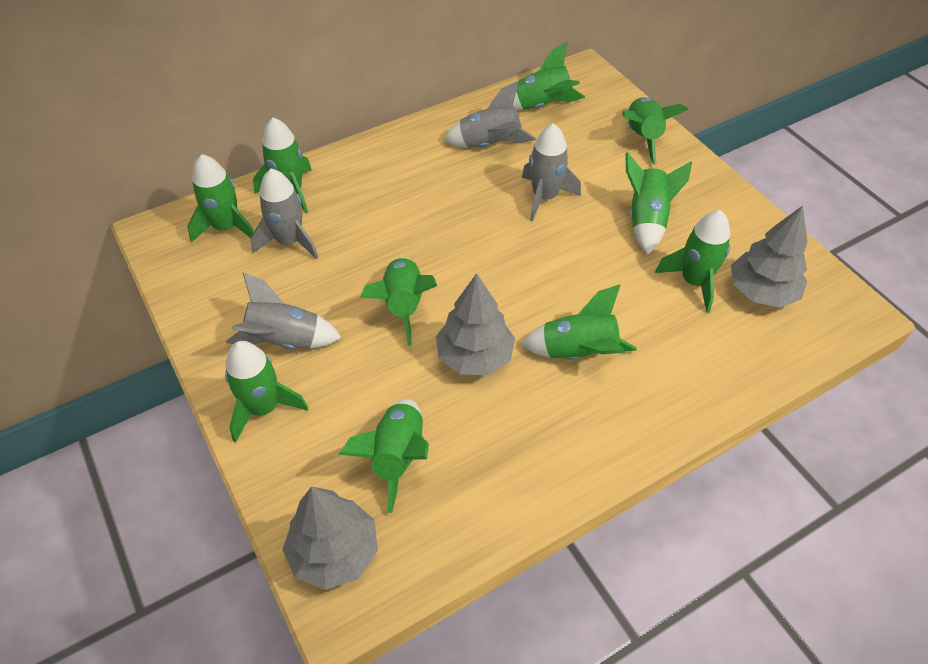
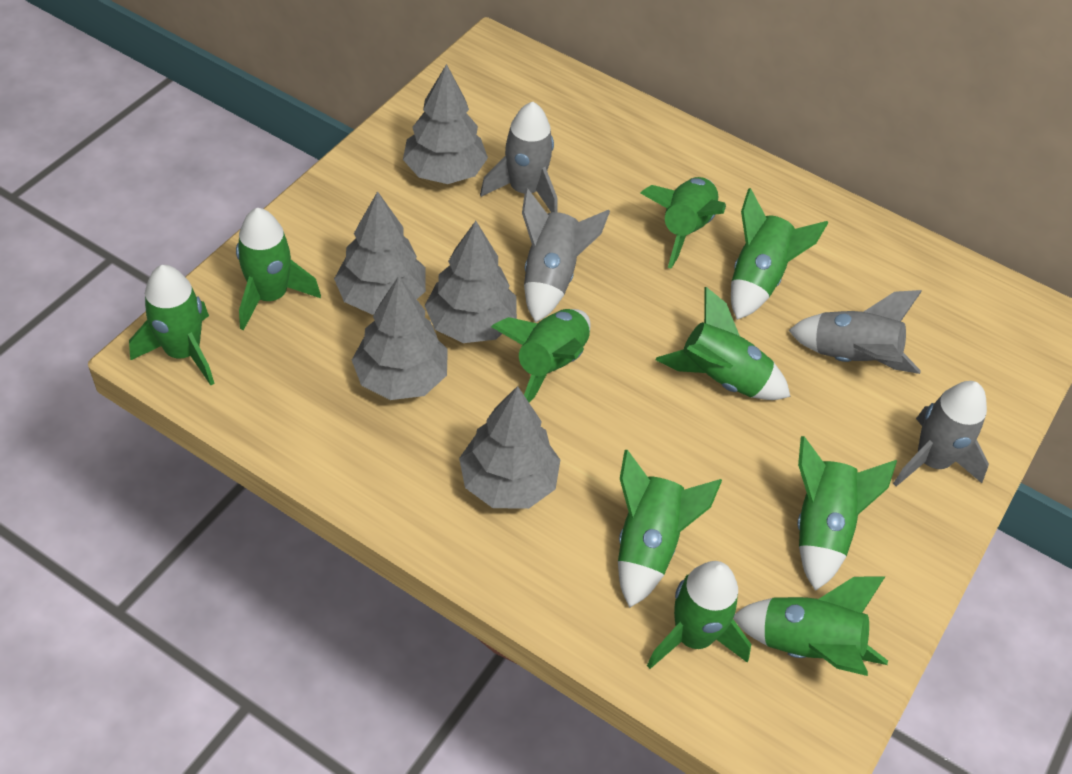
grey tree: [282,486,378,590] [436,273,515,375] [731,206,807,308] = 3 -> [334,191,426,315] [352,276,448,400] [403,64,488,184] [425,221,517,343] [459,386,560,509] = 5

